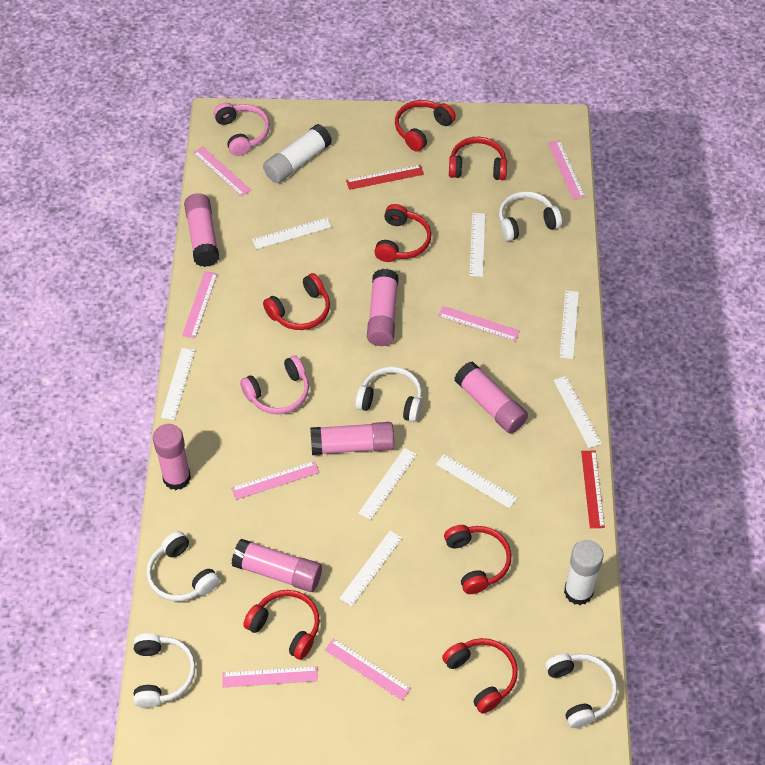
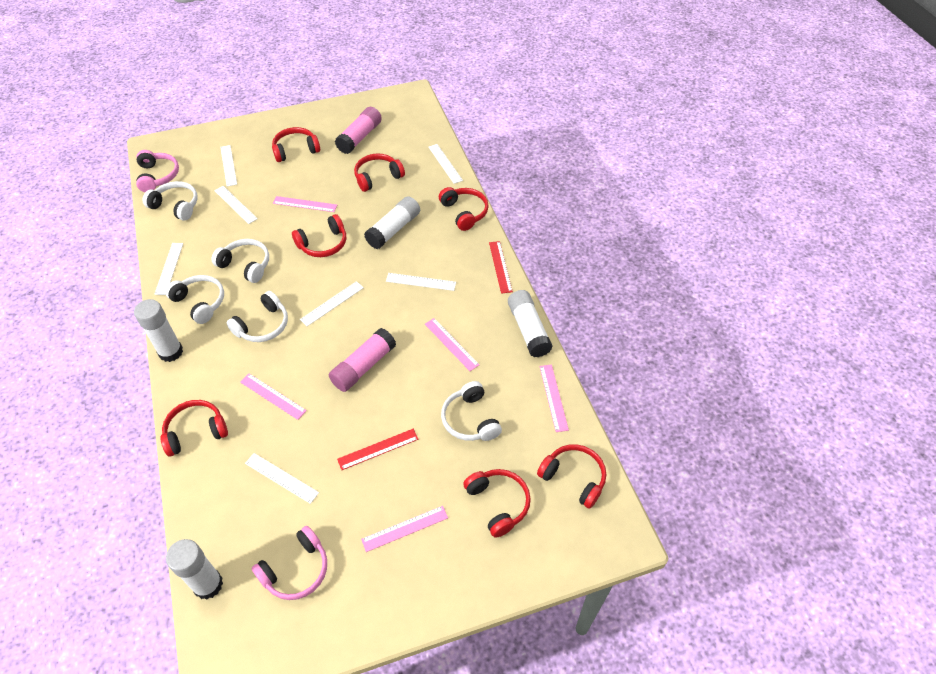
pink glue stick: [153,424,191,490] [184,193,219,267] [232,539,322,592] [310,422,394,455] [367,269,399,346] [454,361,528,433] = 6 -> [329,328,396,392] [335,107,382,154] = 2
pink ruler: [182,271,218,338] [193,146,251,197] [222,666,318,687] [231,461,319,500] [325,638,411,700] [438,306,520,341] [548,140,585,200] = 7 -> [240,374,307,420] [273,196,337,212] [361,506,448,552] [425,318,479,371] [539,364,569,432] = 5
white glue stick: [263,124,332,183] [564,540,604,605] = 2 -> [134,299,183,362] [166,539,223,599] [364,196,420,249] [508,290,553,357] = 4
white ruler: [161,348,195,420] [252,217,331,249] [339,530,402,606] [359,448,417,520] [436,454,517,508] [470,213,485,277] [554,376,602,448] [560,291,579,359] = 8 -> [154,243,183,295] [214,186,258,224] [220,145,237,186] [245,453,319,504] [300,281,364,326] [386,273,456,291] [429,144,463,184] = 7

